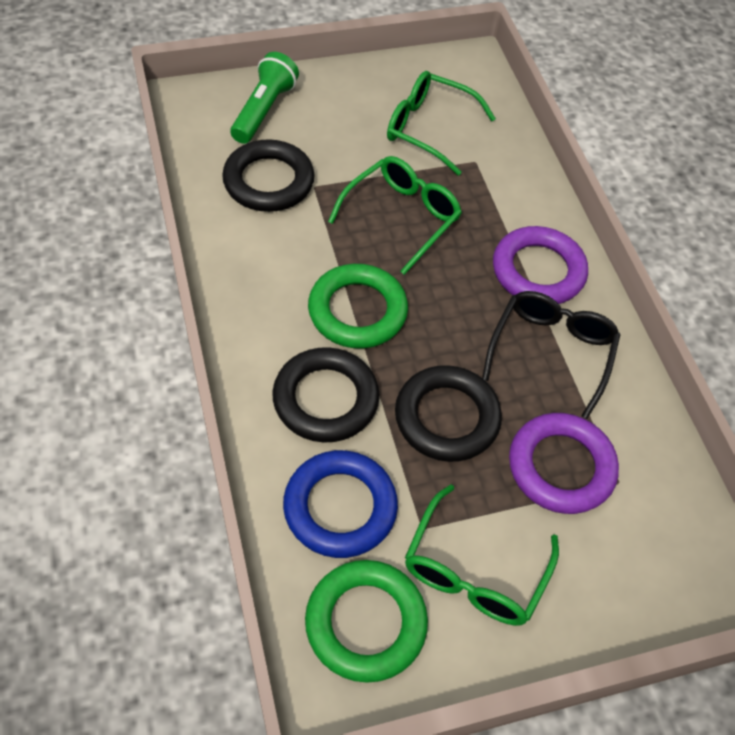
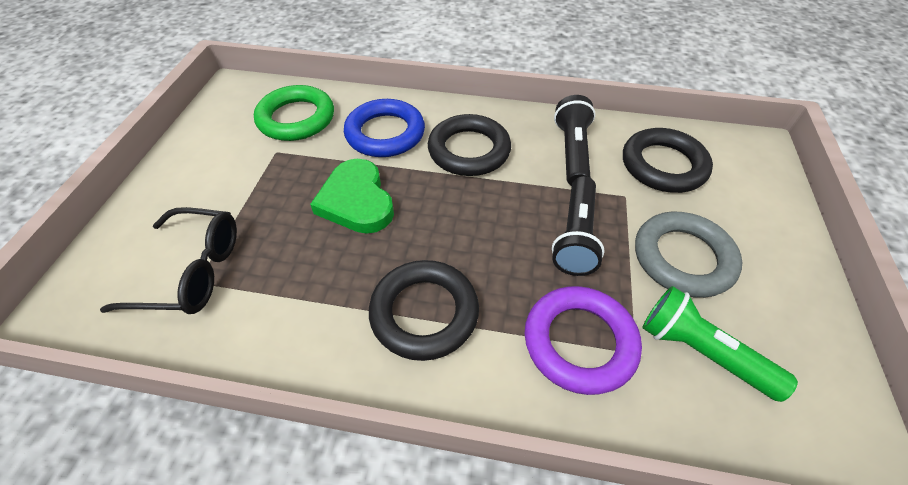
black flashlight: none = 0 -> [552,176,605,276] [554,95,596,186] = 2
green glasses: [328,156,462,275] [387,71,496,176] [405,484,559,626] = 3 -> none = 0
green heart: none = 0 -> [310,159,394,234] = 1
green ring: [305,560,428,683] [308,264,408,349] = 2 -> [254,85,334,141] = 1
grey ring: none = 0 -> [635,212,742,298] = 1
purple ring: [493,226,588,304] [509,413,619,514] = 2 -> [525,286,642,395] = 1

